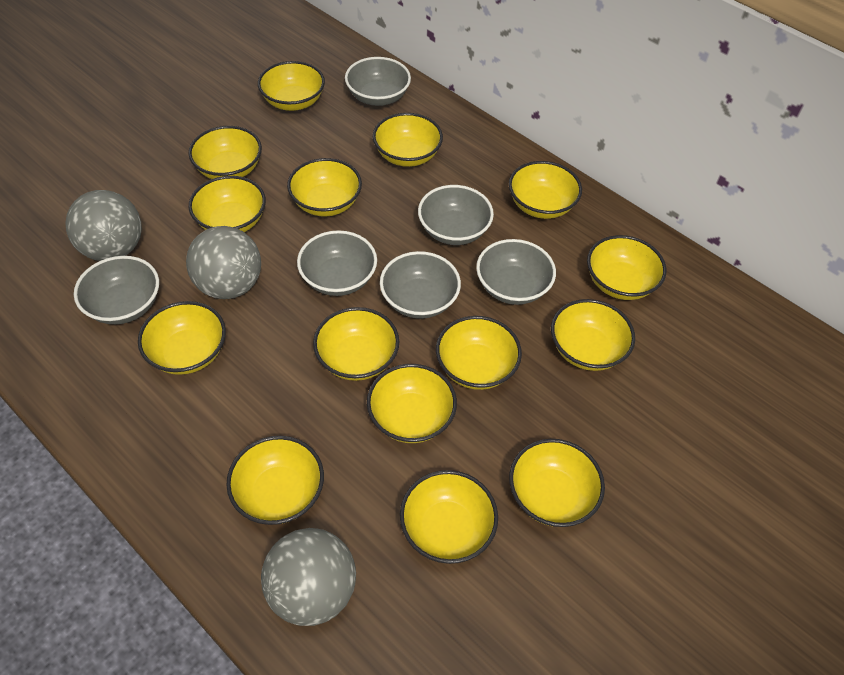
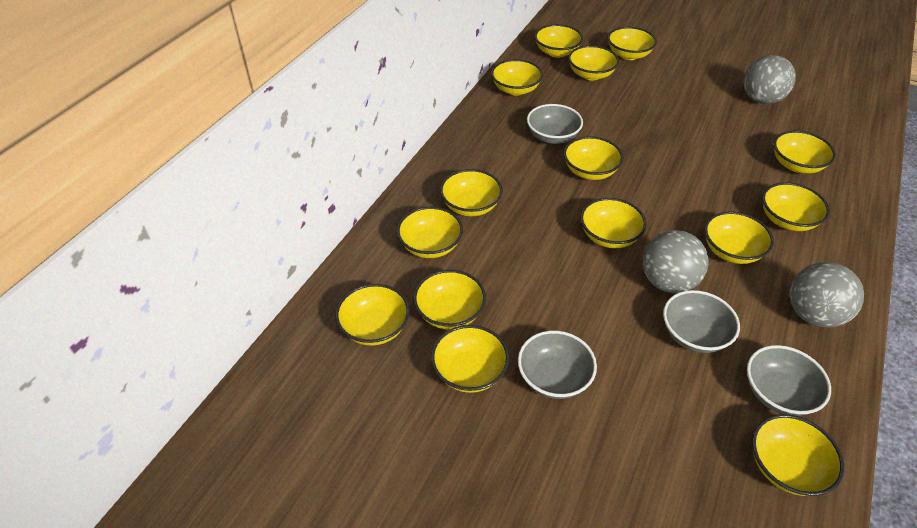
grey bowl: [74,256,159,324] [297,230,377,296] [345,57,411,106] [380,251,461,319] [418,185,494,245] [476,239,556,305] = 6 -> [518,331,597,399] [527,104,583,144] [663,290,740,353] [747,345,831,416] = 4

